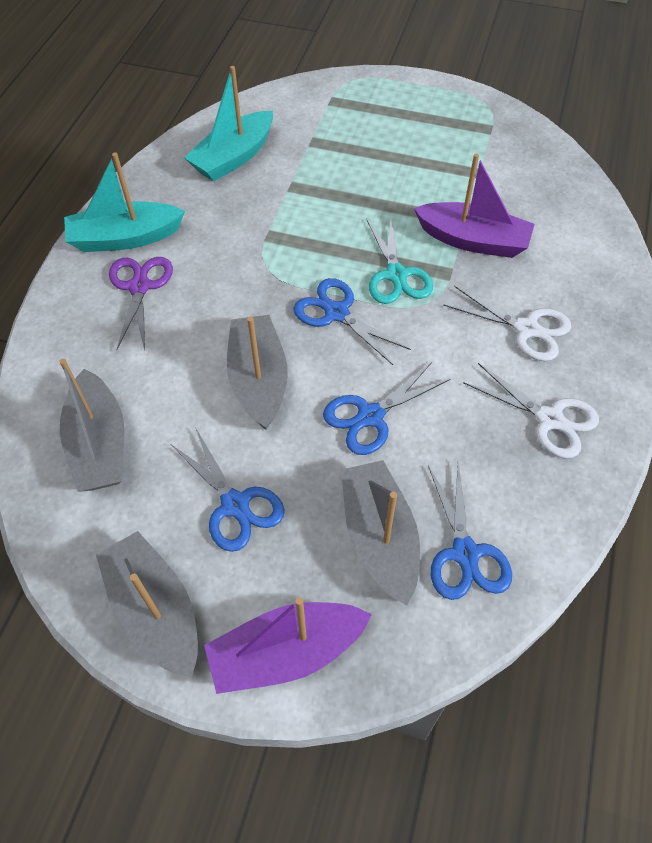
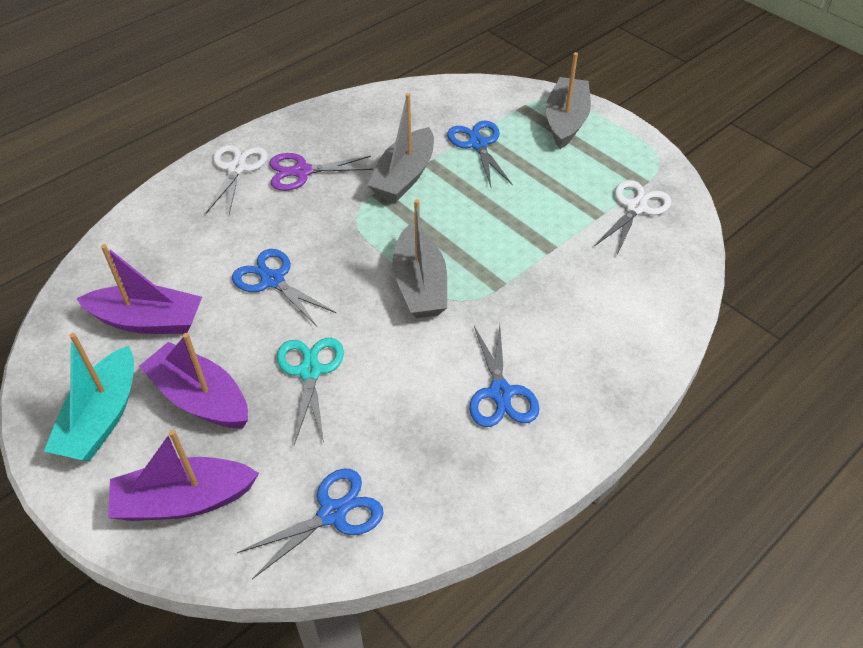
grey boat: [59,359,124,492] [96,531,198,677] [227,315,288,430] [341,460,420,605] = 4 -> [367,93,434,202] [393,199,447,318] [546,52,591,149] = 3
purple boat: [204,597,372,694] [414,153,535,258] = 2 -> [76,244,202,334] [108,430,259,521] [139,333,248,428] = 3
turquoise boat: [64,152,185,252] [184,66,273,182] = 2 -> [44,333,134,461] = 1

